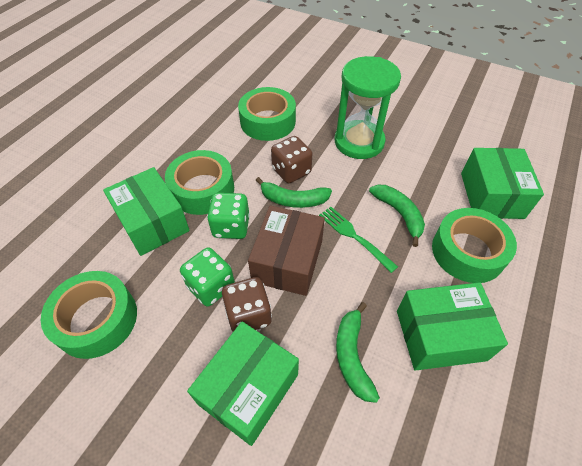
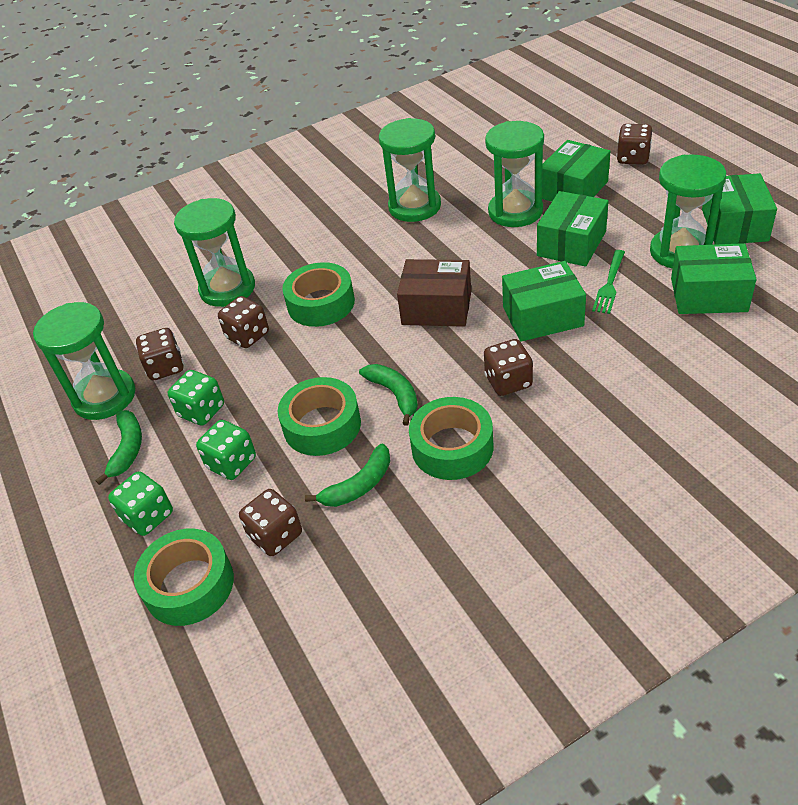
brown dice: [222,277,272,332] [271,136,312,183] = 2 -> [136,328,184,380] [218,296,269,348] [239,489,302,556] [484,339,533,396] [617,124,652,165] = 5
green box: [103,167,190,256] [187,322,299,446] [397,282,508,371] [461,148,544,219] = 4 -> [502,261,586,342] [537,191,609,267] [542,140,610,202] [671,243,757,314] [702,173,777,245] = 5
green dice: [180,247,235,307] [207,193,250,239] = 2 -> [108,471,173,536] [168,370,224,426] [196,420,256,480] = 3
green hourglass: [335,56,401,159] = 1 -> [33,302,135,420] [174,198,255,307] [379,118,441,222] [485,121,544,227] [650,154,726,269] = 5

